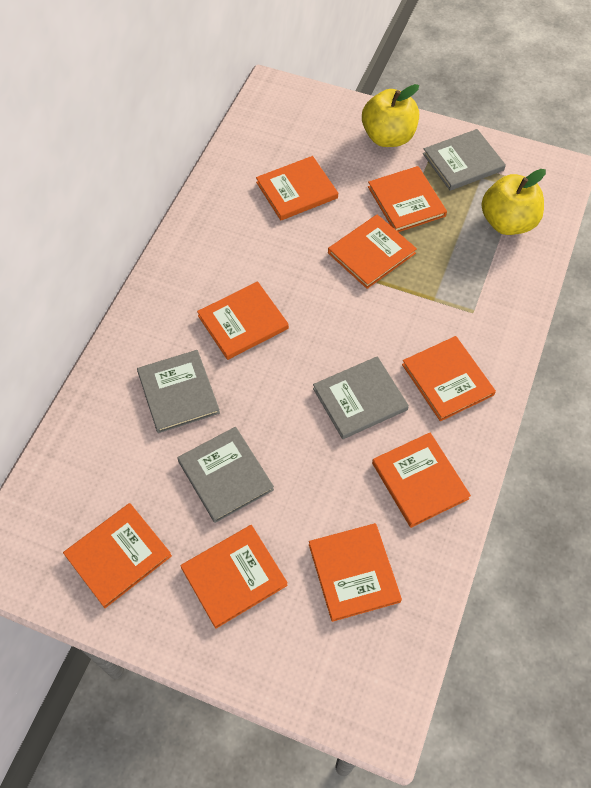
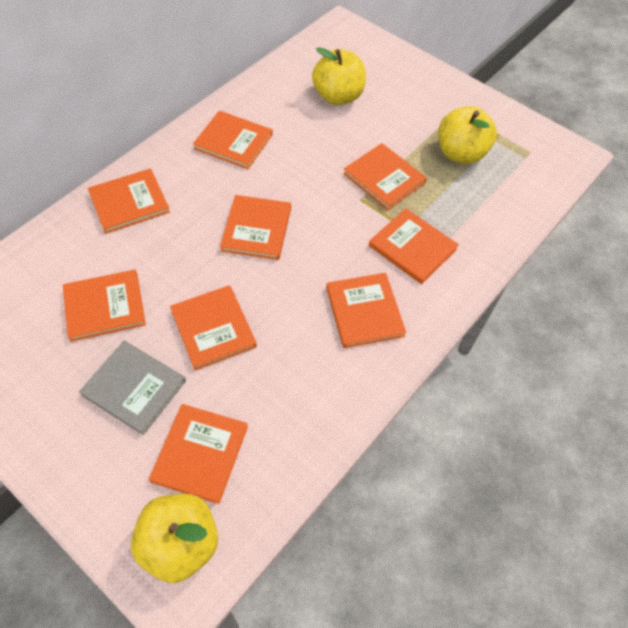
grey book: [137,350,220,433] [177,427,274,523] [313,356,409,439] [423,129,506,191] = 4 -> [79,341,186,435] = 1
yellow apple: [362,84,419,147] [481,169,546,235] = 2 -> [131,494,218,583] [312,47,366,105] [438,106,497,164] = 3

